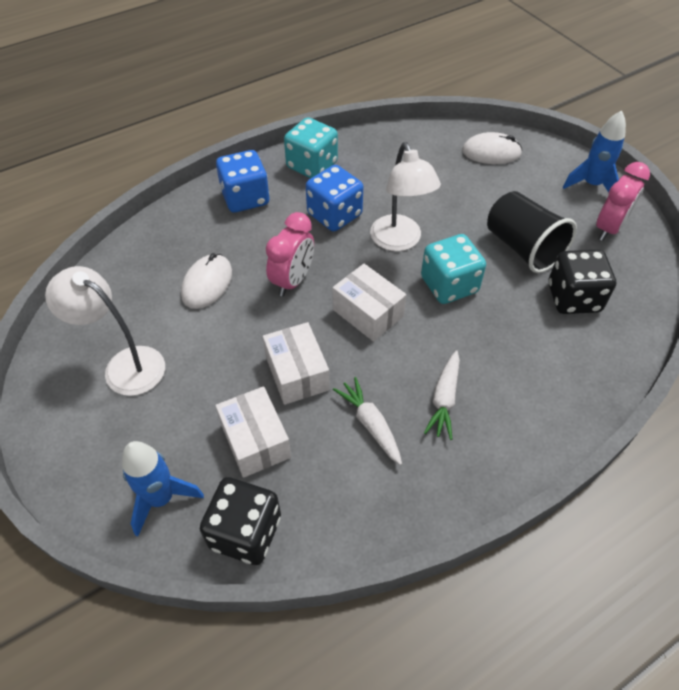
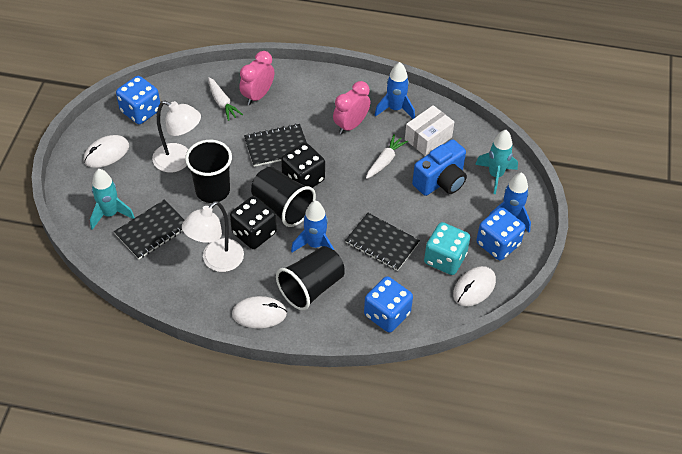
black cup: [487,191,577,273] = 1 -> [185,140,232,203] [251,167,316,227] [276,246,345,311] = 3
black notebook: none = 0 -> [114,200,184,259] [244,124,307,167] [345,213,420,271] = 3
blue camera: none = 0 -> [412,139,467,196] = 1
blue dice: [216,150,269,213] [306,165,363,231] = 2 -> [116,76,160,124] [364,276,413,333] [476,207,525,260] = 3
blue rocket: [122,441,204,536] [563,110,626,193] = 2 -> [291,200,334,252] [375,62,415,119] [490,173,531,233] = 3
turquoise dice: [284,117,338,178] [421,234,486,304] = 2 -> [424,222,470,275] = 1
turquoise rocket: none = 0 -> [90,169,135,230] [475,130,518,194] = 2
white box: [215,386,291,478] [263,322,330,405] [332,264,406,342] = 3 -> [405,105,454,156] = 1
white mouse: [181,253,232,309] [462,132,522,164] = 2 -> [84,135,129,168] [232,296,287,328] [453,266,496,306] = 3

